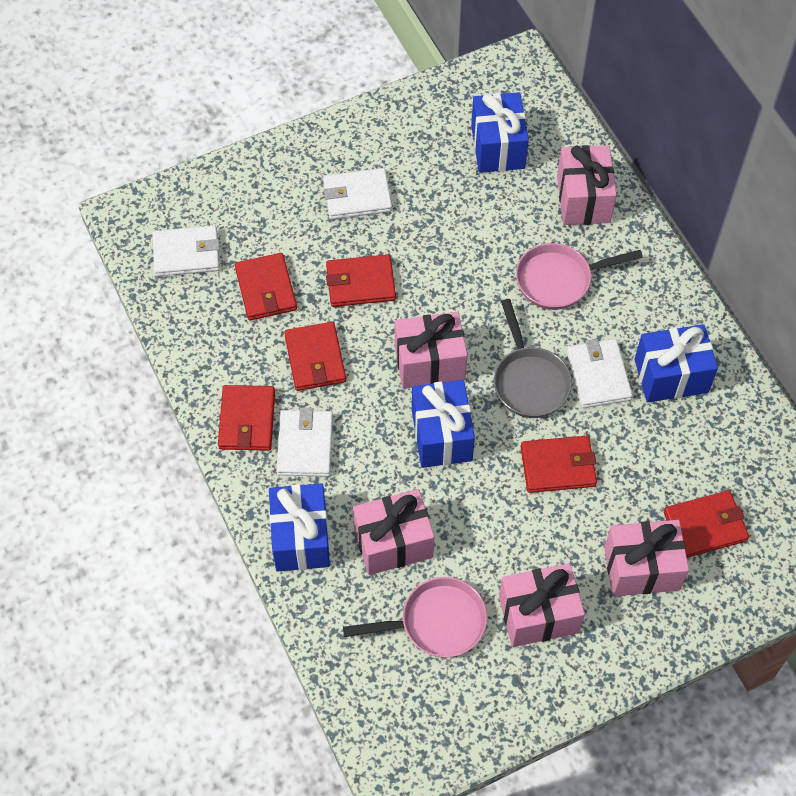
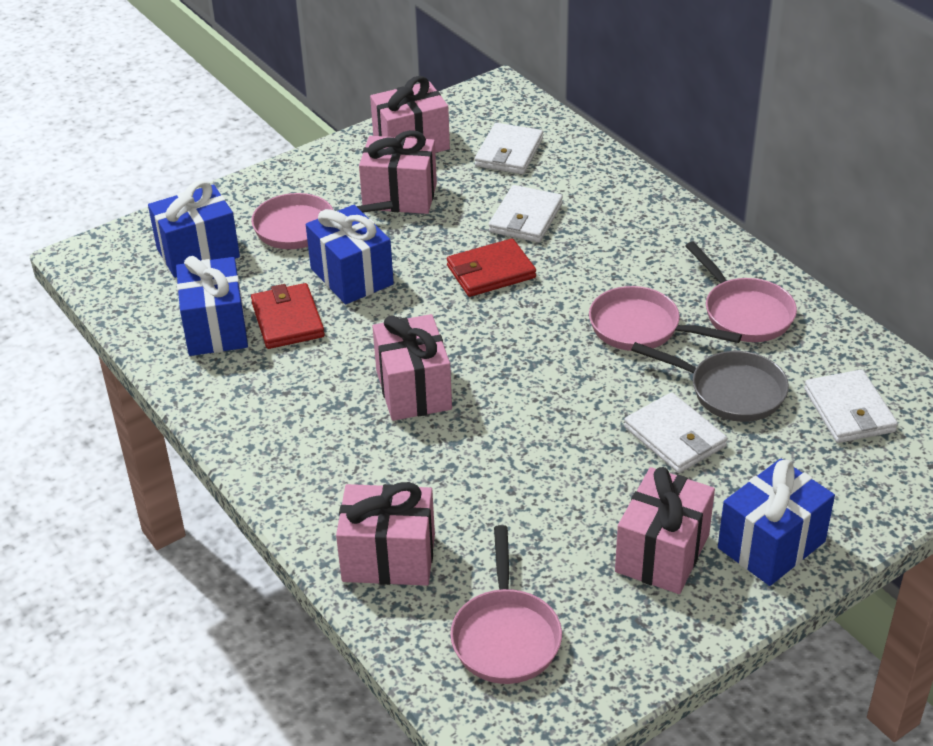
pink pan: [343,577,487,658] [516,243,643,310] = 2 -> [251,193,393,249] [450,525,562,684] [589,286,742,351] [685,242,797,342] = 4
red wallet: [218,385,275,451] [235,253,297,320] [284,322,346,391] [326,254,396,307] [521,436,597,493] [664,490,749,558] = 6 -> [251,283,325,349] [447,238,536,297] = 2

